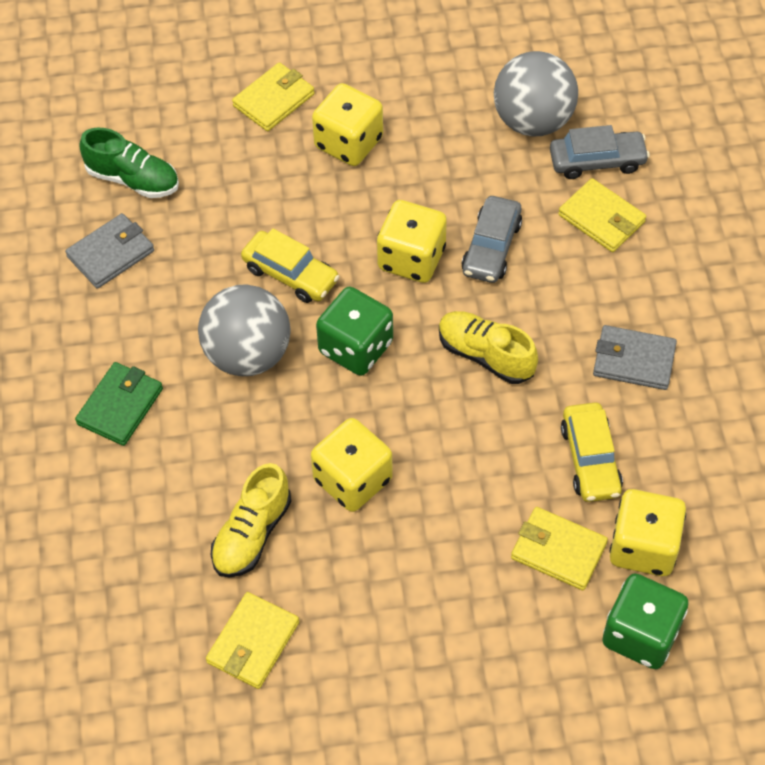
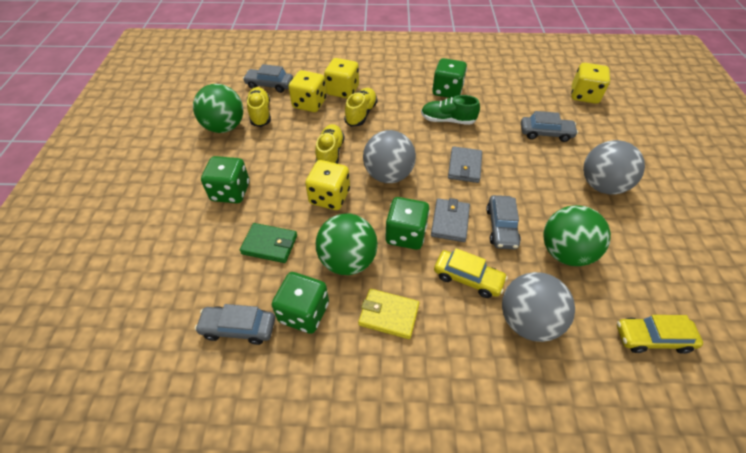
green ball: none = 0 -> [193,84,243,133] [316,213,378,275] [543,205,611,266] = 3
green dice: [316,287,393,376] [602,573,689,669] = 2 -> [201,156,249,203] [272,272,329,334] [385,197,430,250] [432,58,467,98] = 4
grey ball: [198,284,291,376] [494,51,578,137] = 2 -> [363,130,416,183] [502,272,575,342] [583,140,645,194] = 3
grey car: [461,196,522,283] [550,125,650,179] = 2 -> [195,304,275,345] [243,64,293,93] [486,195,521,249] [521,111,578,142] = 4
yellow shoe: [211,463,291,578] [439,311,538,384] = 2 -> [247,87,271,127] [315,124,345,164] [344,88,377,127] = 3
yellow wallet: [206,592,299,689] [232,62,315,131] [511,507,608,590] [558,178,646,252] = 4 -> [358,289,419,339] = 1

